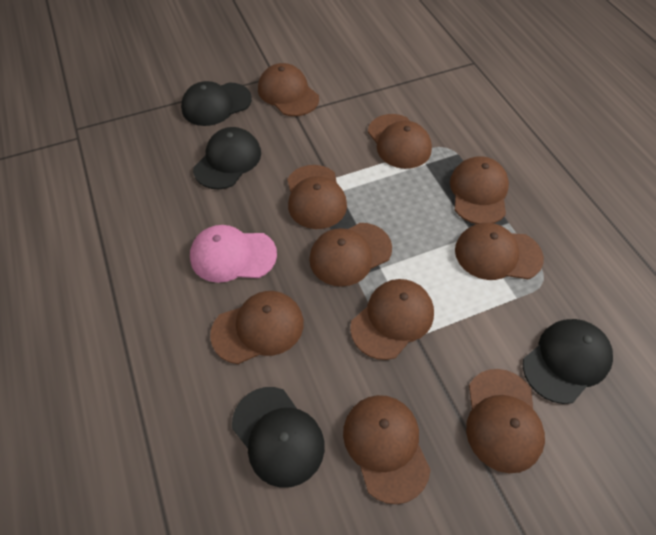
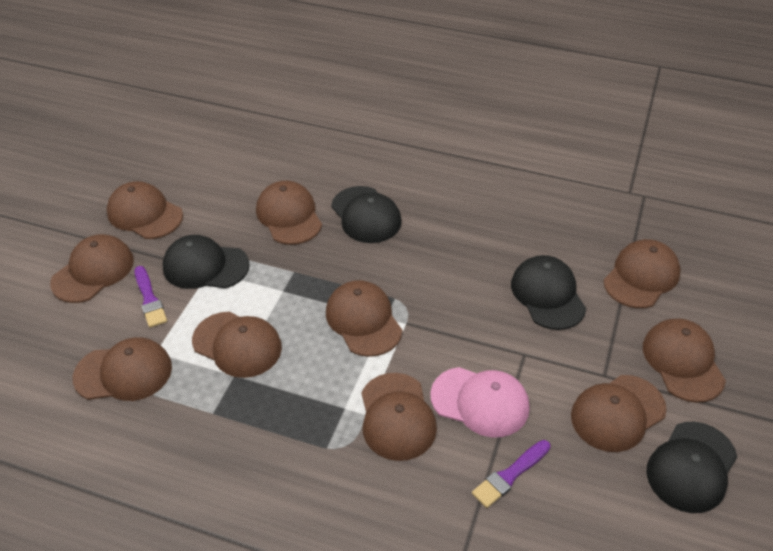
purple brush: none = 0 -> [134,266,167,328] [472,440,550,508] = 2

